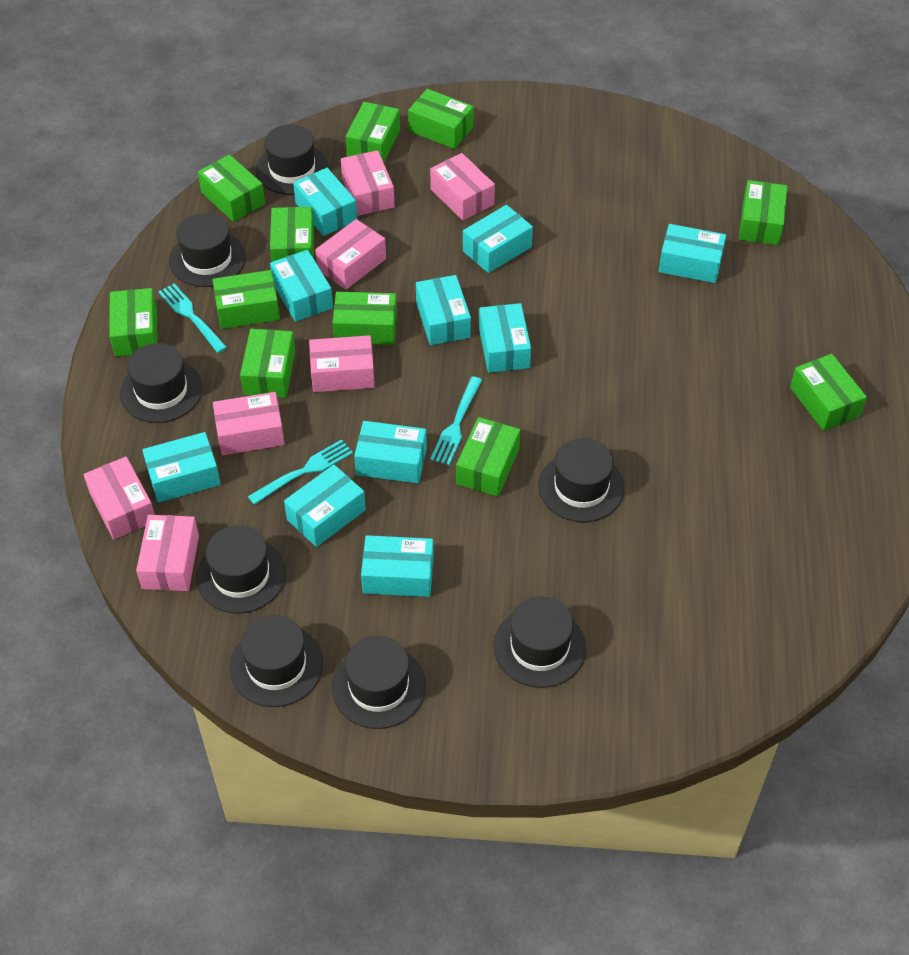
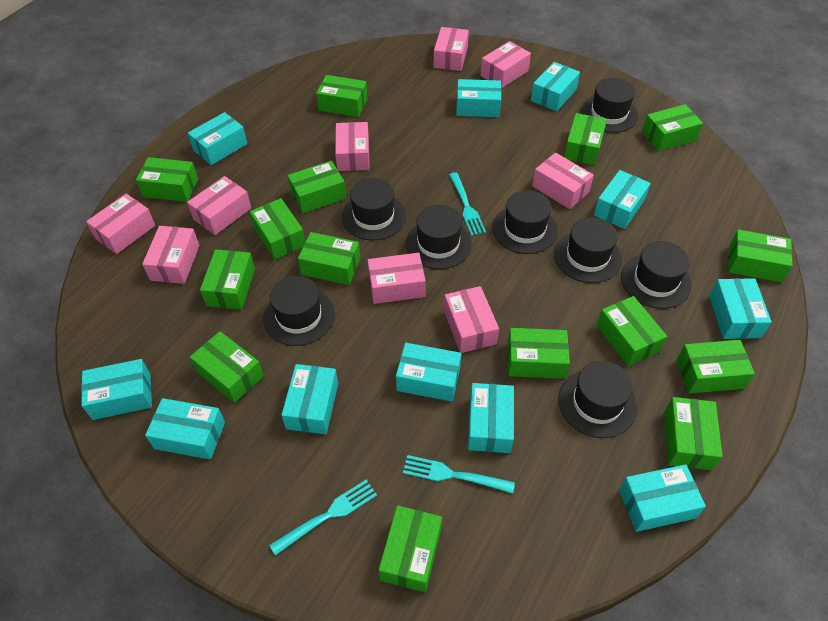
green box: [109,288,158,356] [198,154,265,222] [213,270,280,329] [240,329,295,398] [270,207,314,262] [332,292,397,345] [346,102,400,163] [408,89,474,149] [456,417,520,496] [739,180,788,245] [790,354,867,431] = 11 -> [136,157,198,202] [190,331,264,403] [200,249,255,310] [250,198,305,260] [287,161,346,213] [298,232,360,285] [316,75,368,117] [379,505,442,592] [508,328,570,379] [564,113,607,165] [597,296,667,366] [642,104,703,151] [664,397,723,470] [677,340,755,394] [728,229,793,282] = 15
pink box: [84,457,155,540] [136,515,199,591] [213,392,285,455] [309,335,375,392] [315,219,386,290] [341,150,395,216] [430,153,495,221] = 7 -> [86,194,155,254] [142,226,200,284] [187,176,251,235] [335,122,370,171] [367,253,426,304] [434,27,469,71] [444,286,499,353] [481,41,531,88] [532,153,594,209] = 9
turquoise box: [142,432,221,503] [270,250,333,322] [284,465,366,547] [293,168,357,236] [354,421,427,483] [361,535,434,597] [416,275,471,345] [463,205,533,273] [479,303,531,373] [659,224,726,283] = 10 -> [81,359,152,420] [145,398,225,460] [188,112,247,165] [281,364,338,434] [396,343,461,402] [456,79,501,117] [468,383,514,453] [531,62,580,111] [594,170,651,229] [619,464,706,532] [709,278,772,339] = 11

